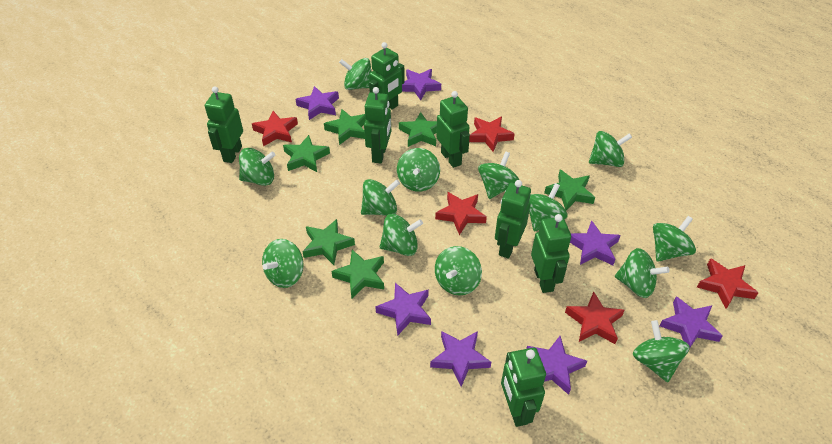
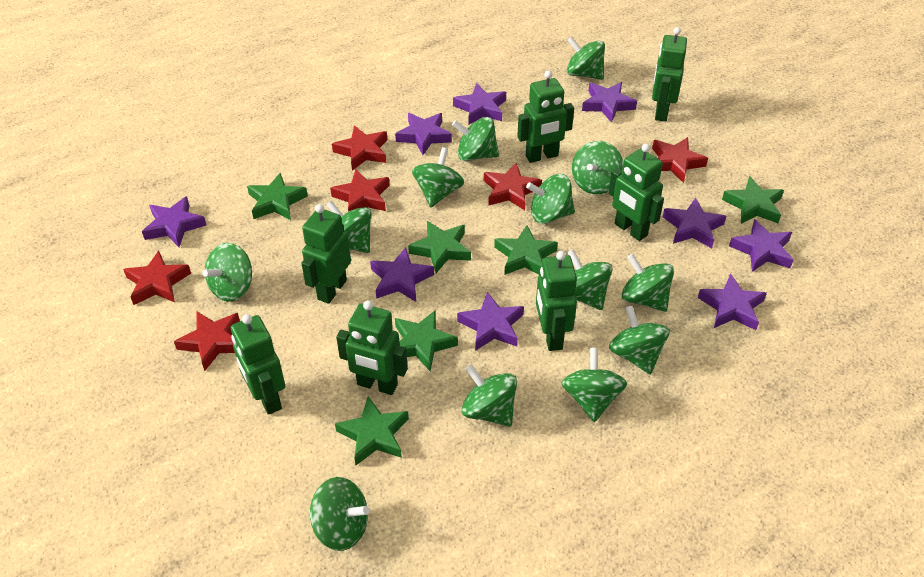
purple star: [296,86,339,120] [375,283,431,336] [402,69,441,100] [430,331,491,387] [526,336,587,395] [570,220,621,265] [659,296,723,349] = 7 -> [142,196,206,247] [370,247,434,302] [395,113,452,155] [453,83,506,124] [457,292,524,351] [582,82,637,123] [663,198,726,248] [698,274,767,330] [729,219,793,272] = 9
red star: [252,111,298,146] [435,192,487,235] [469,117,515,152] [565,291,625,344] [697,258,758,309] = 5 -> [123,251,191,305] [174,312,240,371] [330,169,390,212] [332,125,387,171] [484,163,542,210] [652,137,708,183] = 6

